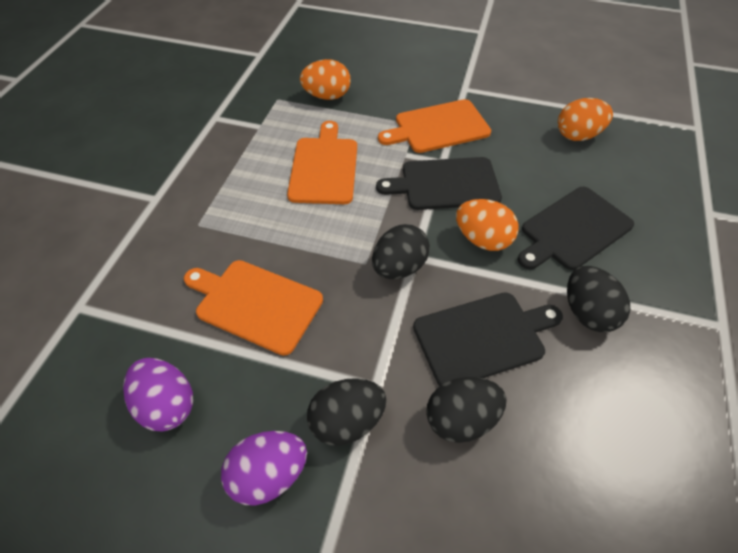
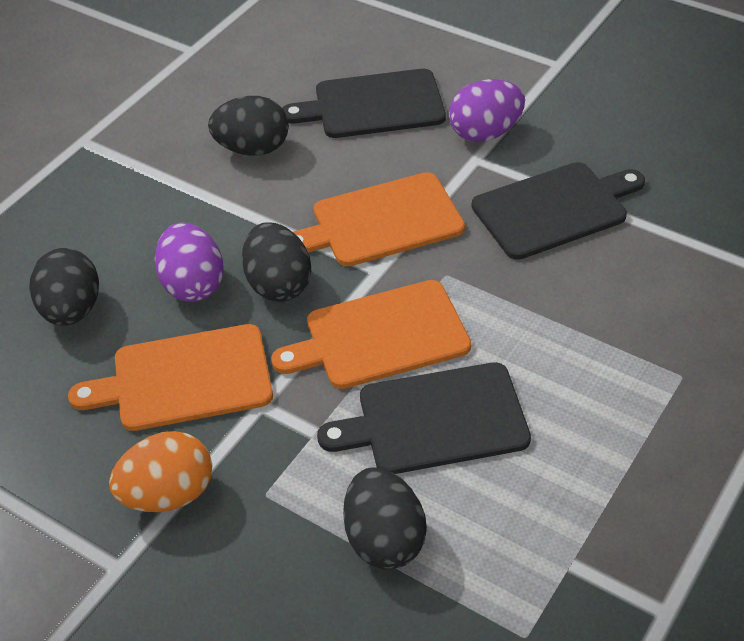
orange egg: [300,59,351,100] [456,199,519,251] [558,98,613,141] = 3 -> [109,431,212,512] = 1

